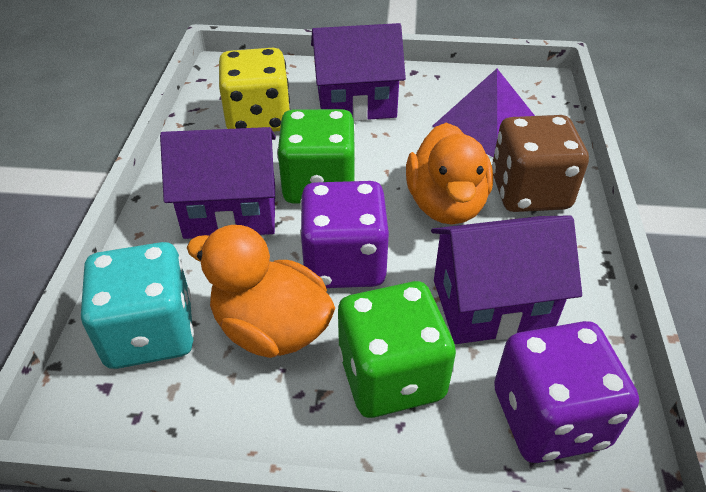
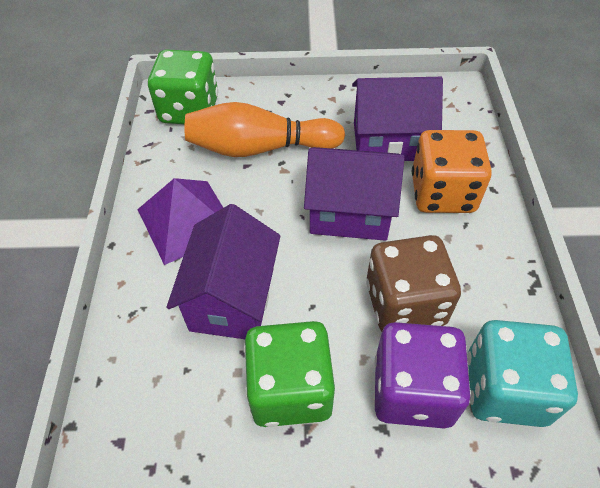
orange bowling pin: none = 0 -> [185,102,345,157] = 1
orange dice: none = 0 -> [412,130,492,213] = 1
orange duck: [187,225,335,358] [406,123,493,224] = 2 -> none = 0
purple dice: [300,181,389,288] [494,321,639,463] = 2 -> [375,322,471,428] = 1
yellow dice: [219,48,291,132] = 1 -> none = 0

